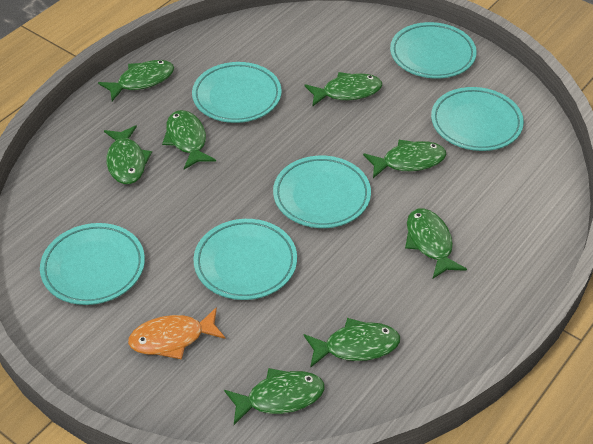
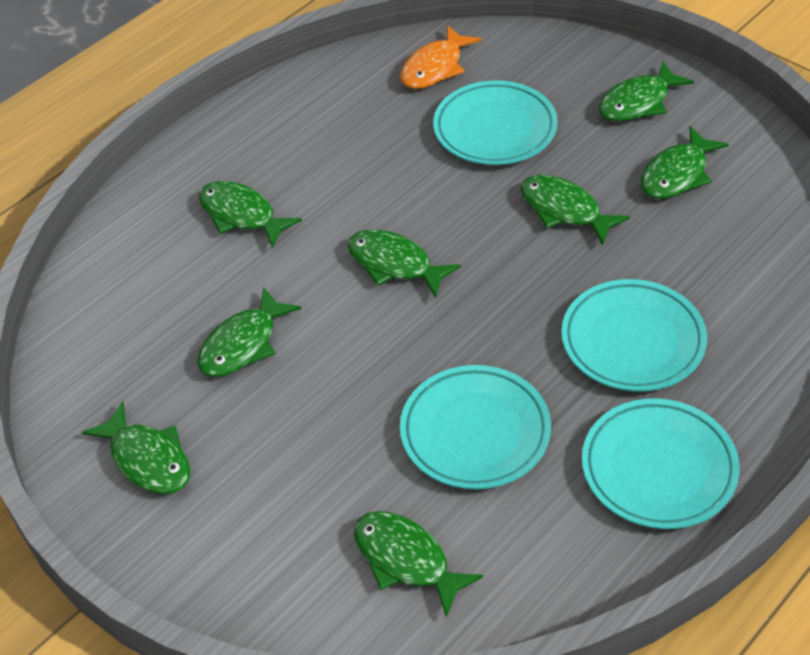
turquoise plate: [40,223,145,305] [192,62,282,123] [193,219,297,300] [273,156,371,228] [390,22,477,79] [431,87,524,151] = 6 -> [400,365,551,490] [433,80,558,165] [561,279,707,392] [582,398,740,529] = 4

